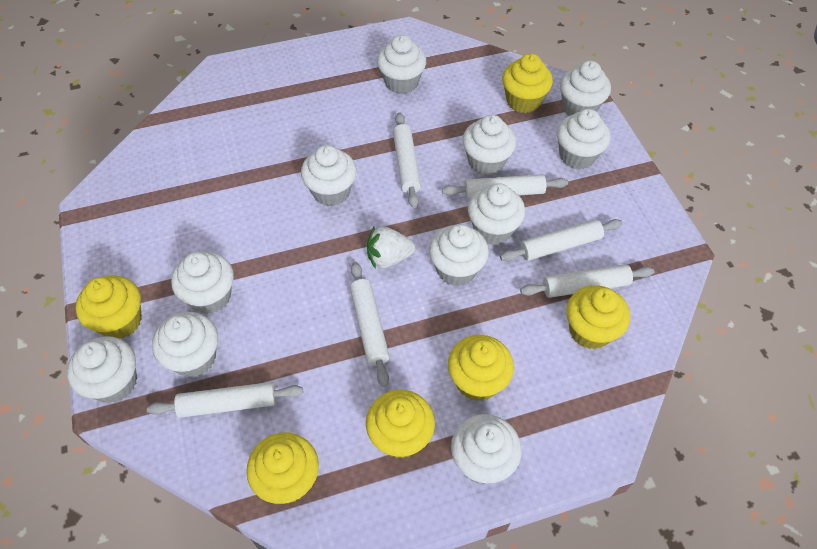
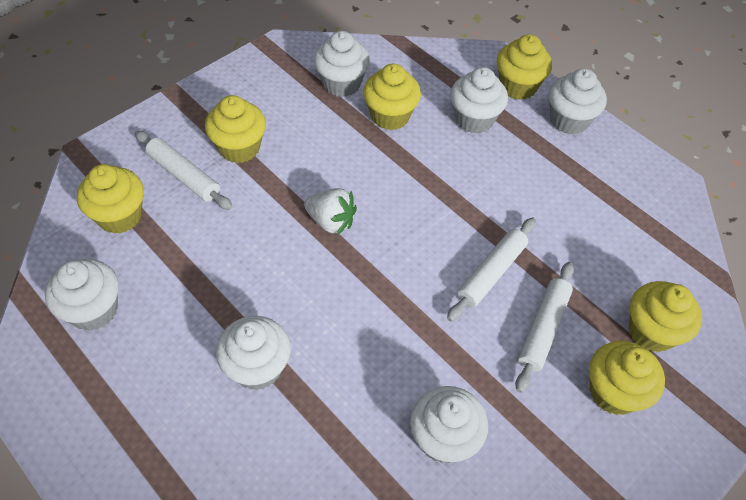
white cupcake: [67,336,137,403] [152,312,218,377] [171,251,234,314] [301,145,357,206] [377,35,426,94] [429,224,489,286] [451,414,522,484] [462,115,516,175] [468,183,525,245] [557,109,611,169] [560,60,611,116] = 11 -> [45,259,119,331] [216,316,291,390] [314,31,370,97] [410,386,488,463] [450,67,508,134] [549,68,607,135] = 6
white rolling pin: [147,382,303,418] [350,262,390,387] [393,113,421,208] [442,174,568,199] [500,219,622,261] [520,264,654,298] = 6 -> [135,131,233,210] [447,218,536,321] [515,262,574,393] = 3

